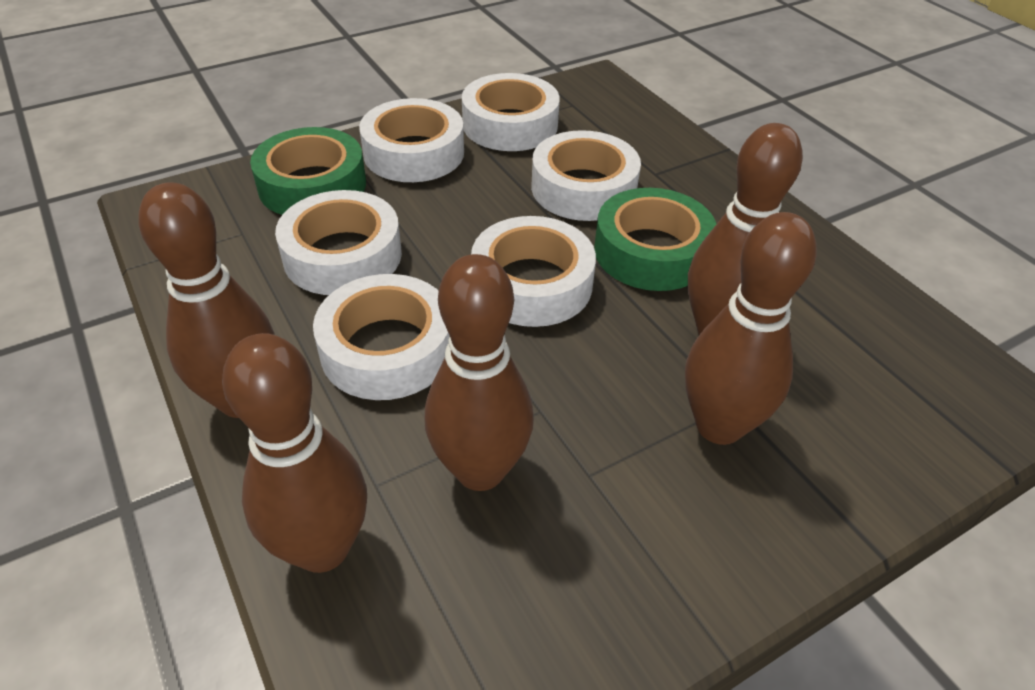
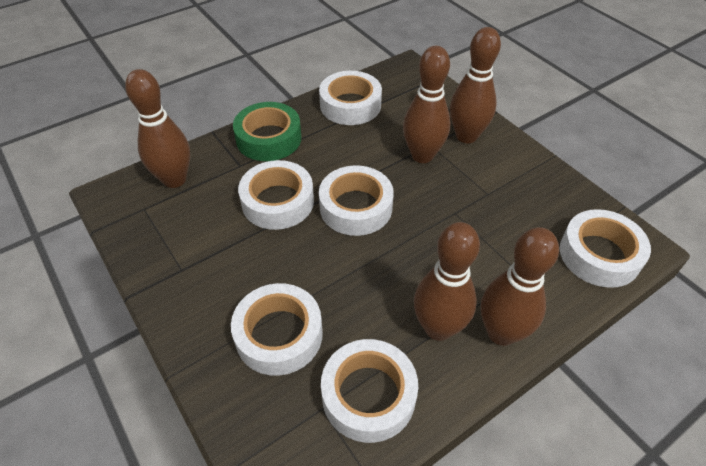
green tape: [250,127,366,215] [594,188,716,291] = 2 -> [233,102,301,161] = 1

